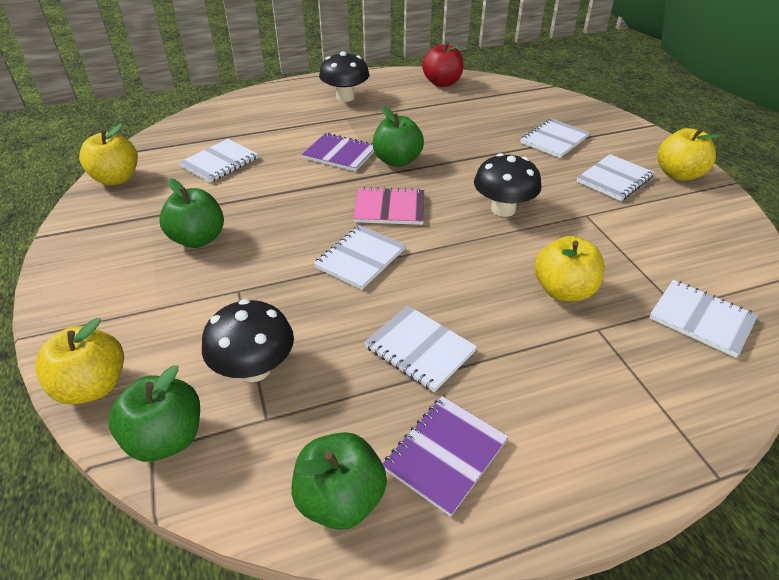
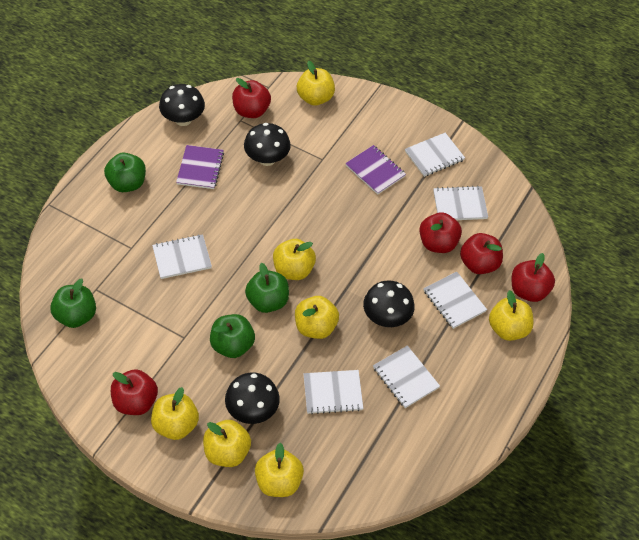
black mushroom: [202,299,294,382] [319,51,369,102] [474,153,542,217] = 3 -> [159,84,205,126] [225,372,280,424] [244,123,291,166] [363,280,415,327] = 4
pink notebook: [353,187,425,225] = 1 -> none = 0
red apple: [422,42,464,87] = 1 -> [111,369,158,415] [232,78,271,118] [419,212,462,253] [460,233,503,274] [512,253,555,302] = 5
yellow apple: [35,318,124,405] [79,124,138,185] [535,236,604,301] [657,128,720,181] = 4 -> [151,387,199,440] [203,420,251,467] [255,443,304,497] [273,239,316,280] [295,296,339,339] [297,61,335,106] [489,290,534,341] = 7

